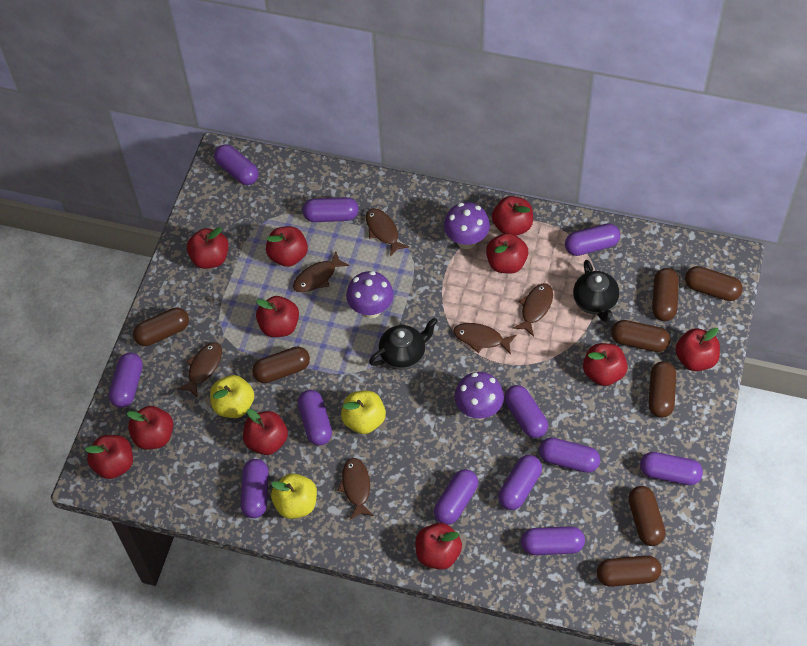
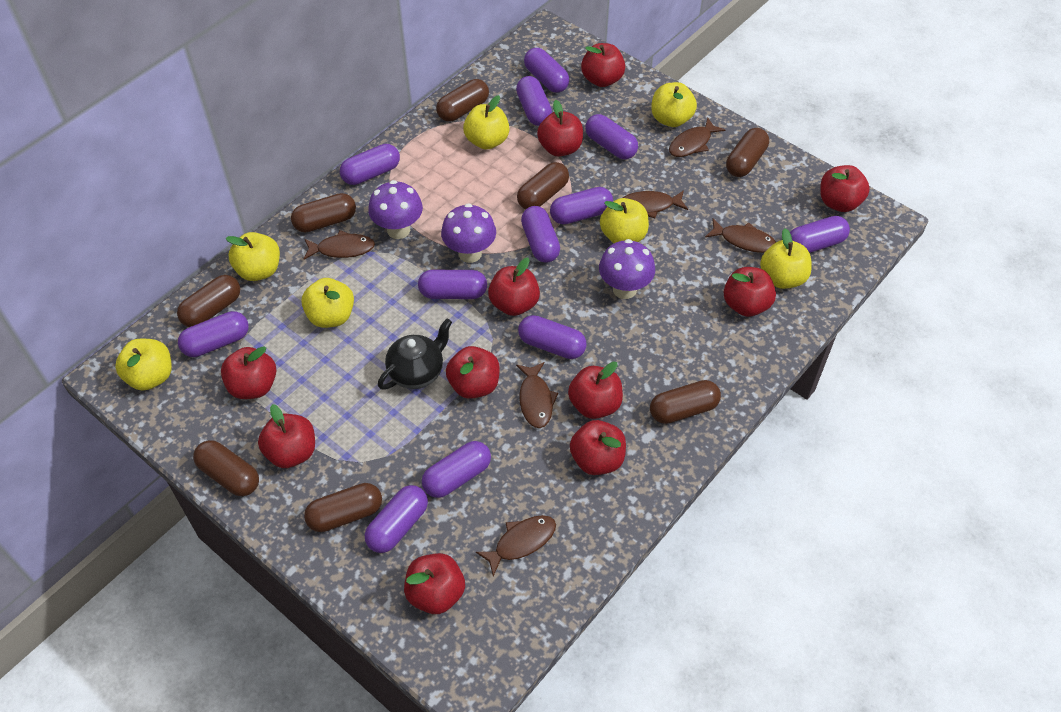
black teapot: [369,318,438,370] [573,260,619,322] = 2 -> [378,319,452,390] = 1
yellow apple: [210,375,254,418] [271,473,317,519] [341,391,386,434] = 3 -> [115,339,172,390] [226,232,280,281] [301,278,354,328] [463,95,510,150] [600,198,649,243] [651,82,697,127] [760,229,812,289] = 7

